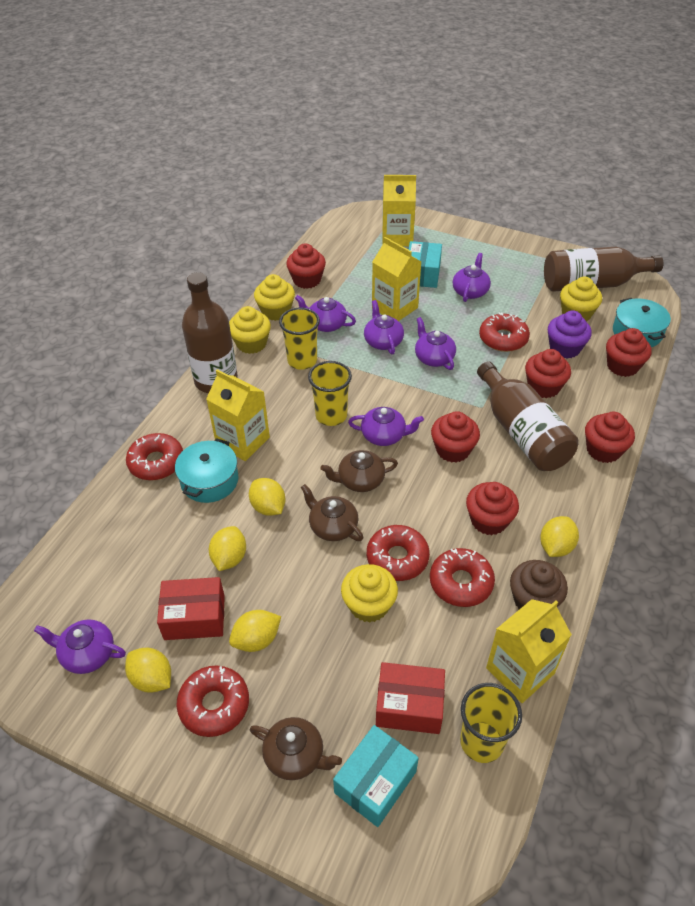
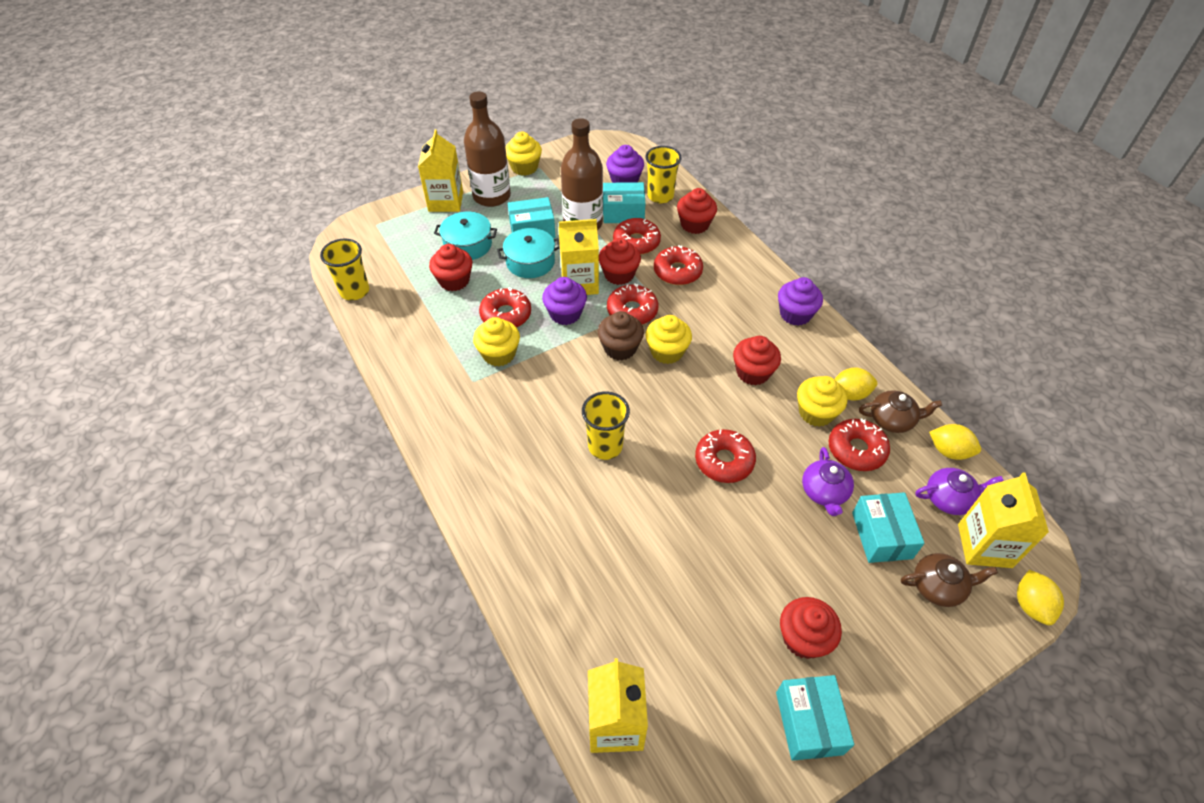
brown bottle: [182,272,238,393] [477,361,579,471] [544,247,663,292] = 3 -> [464,91,511,207] [561,118,603,230] = 2
brown teapot: [250,717,342,780] [301,484,363,541] [320,450,398,492] = 3 -> [859,390,942,433] [901,553,998,607] = 2
purple cupcake: [548,310,592,359] = 1 -> [542,277,587,325] [606,145,644,183] [778,277,823,326] = 3
purple teapot: [34,619,126,674] [295,295,356,332] [348,407,424,446] [364,300,404,354] [415,317,456,370] [453,253,491,302] = 6 -> [802,447,854,516] [915,468,1004,515] = 2
red box: [157,577,225,640] [376,662,445,734] = 2 -> none = 0
red cupcake: [286,243,326,289] [431,411,480,463] [466,482,519,535] [525,349,571,398] [585,412,635,463] [606,328,652,377] = 6 -> [429,244,473,291] [599,238,641,285] [677,188,717,234] [733,336,781,385] [780,597,842,659] = 5
red donut: [126,433,183,480] [176,665,249,737] [367,525,430,581] [430,548,495,607] [479,313,530,352] = 5 -> [479,287,531,327] [607,283,658,325] [613,218,661,255] [654,245,703,285] [695,429,756,483] [829,418,890,471] = 6
turquoise box: [333,725,419,827] [408,241,442,288] = 2 -> [508,197,555,238] [603,182,645,223] [776,675,854,761] [852,492,924,563] = 4
yellow lemon: [125,648,171,693] [209,526,246,571] [229,610,281,652] [249,478,286,516] [540,516,579,557] = 5 -> [835,367,877,401] [929,424,981,460] [1017,570,1064,625] = 3

